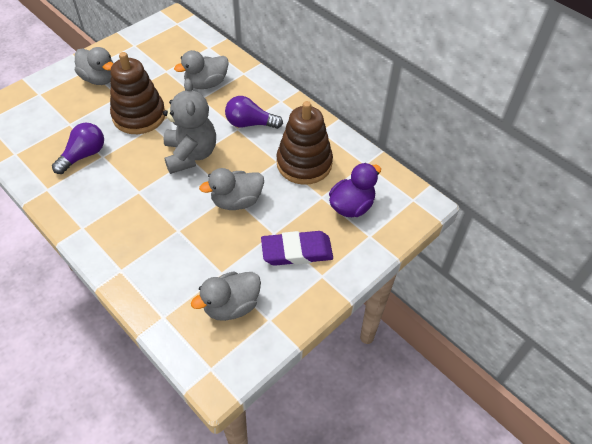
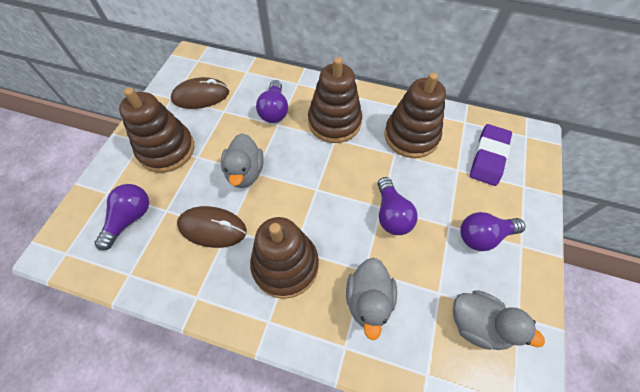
brown mouse: none = 0 -> [171,77,229,109] [177,206,247,248] = 2
brown stacking toy: [110,52,165,134] [276,101,333,185] = 2 -> [119,88,194,173] [250,217,319,299] [308,57,362,143] [384,73,446,158] = 4
grey duck: [75,47,113,85] [174,50,229,89] [191,271,261,321] [199,168,264,210] = 4 -> [221,133,264,188] [346,258,397,340] [453,290,545,350] = 3
grey teddy bear: [163,79,216,174] = 1 -> none = 0
purple duck: [329,163,381,217] = 1 -> none = 0
purple light bulb: [52,123,104,174] [225,96,283,129] = 2 -> [94,184,149,250] [256,80,288,123] [378,177,418,235] [460,212,525,251] = 4

